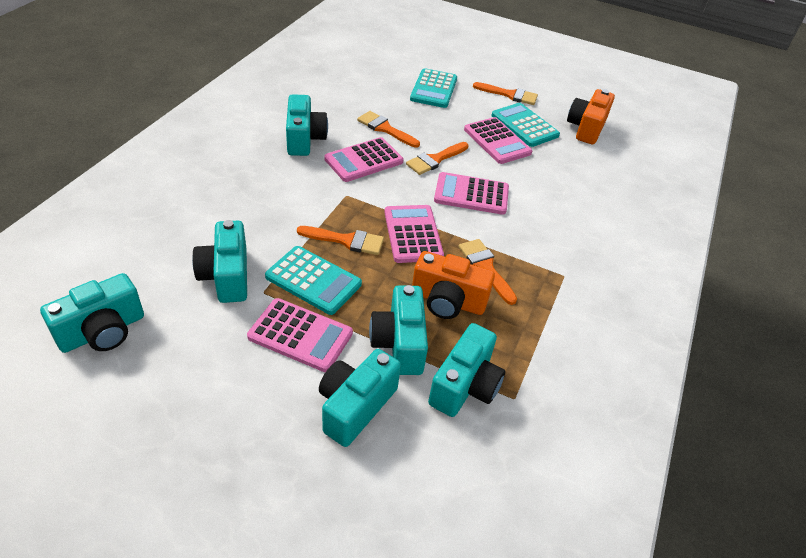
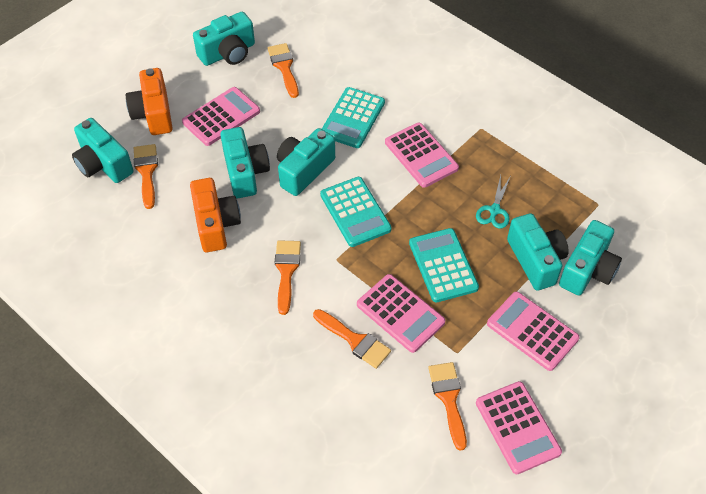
turquoise scissors: none = 0 -> [476,175,510,229] = 1

